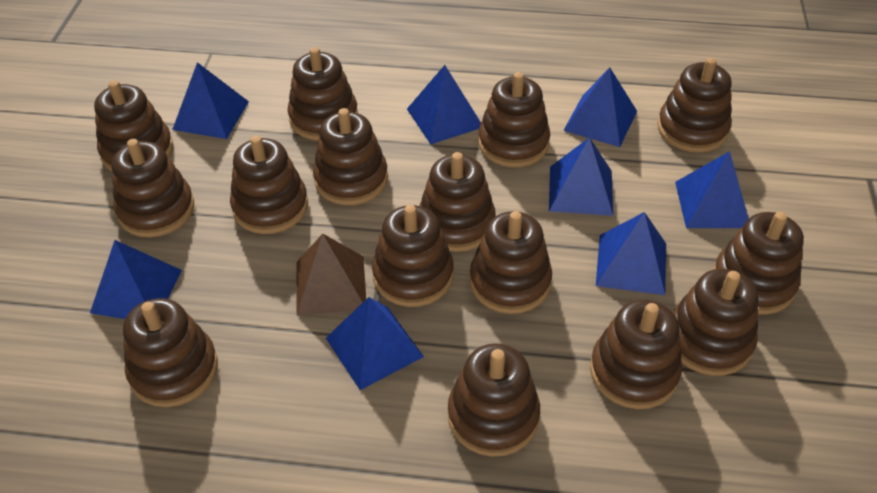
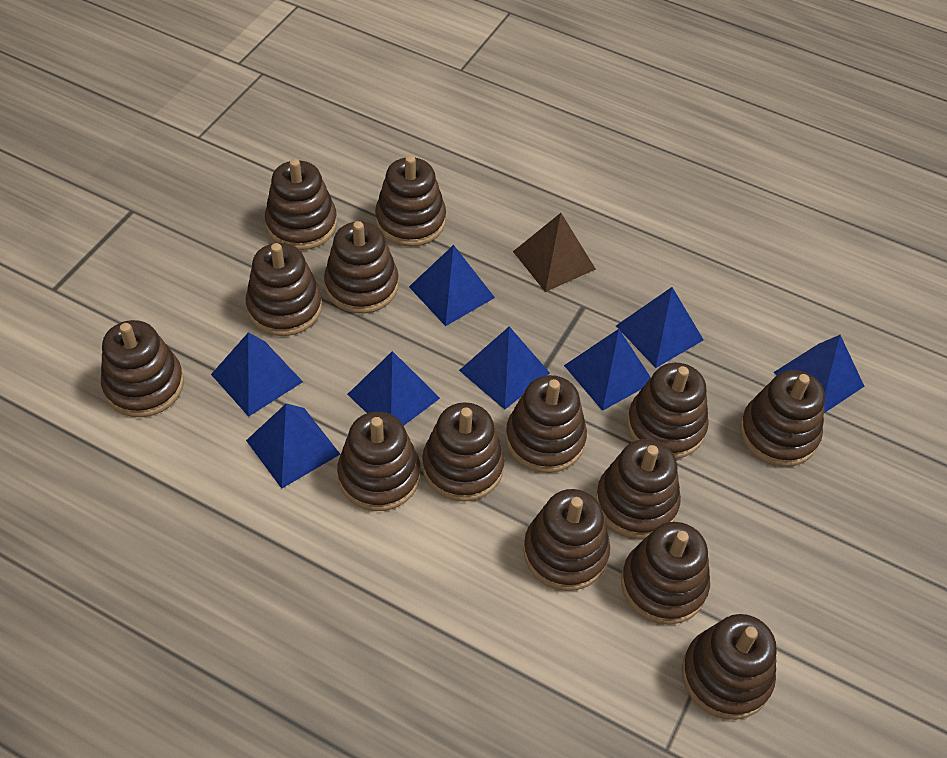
brown stacking toy: [94,80,173,172] [112,139,194,237] [123,298,218,407] [230,135,308,234] [287,47,358,141] [313,108,388,205] [372,205,454,307] [419,152,496,252] [448,343,540,457] [470,211,552,314] [478,72,550,167] [590,300,682,409] [657,58,732,153] [672,269,759,376] [713,212,804,315] = 15 -> [101,320,184,417] [246,243,322,336] [265,159,337,250] [324,221,399,314] [337,412,420,511] [375,156,446,247] [422,402,505,502] [506,375,587,473] [523,489,610,591] [596,439,681,539] [621,522,710,625] [627,363,709,459] [682,614,777,720] [740,370,825,467] = 14

